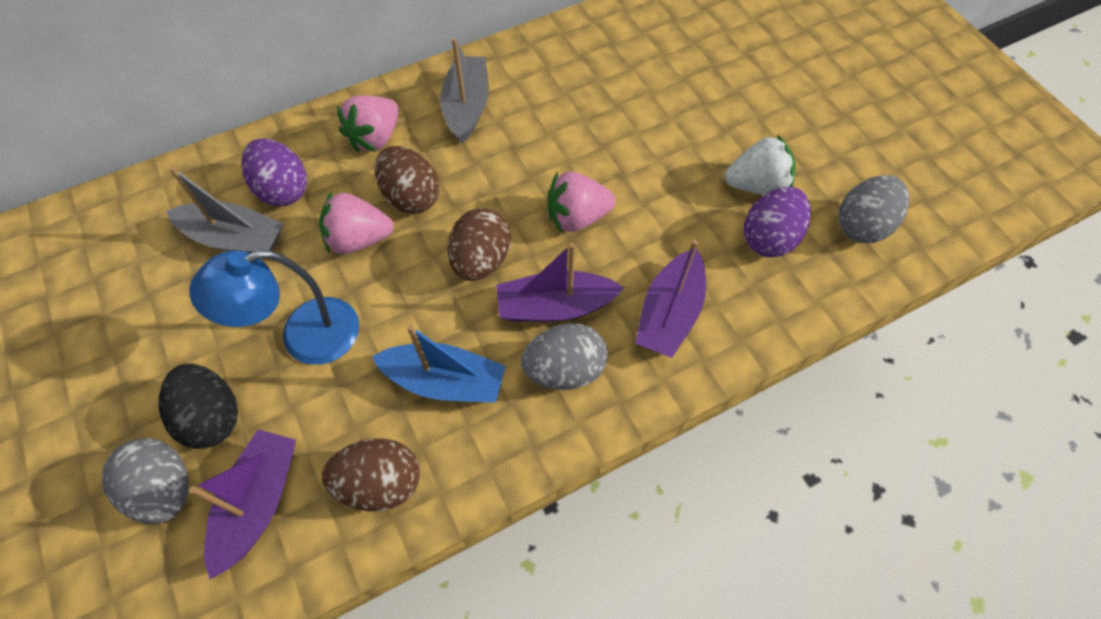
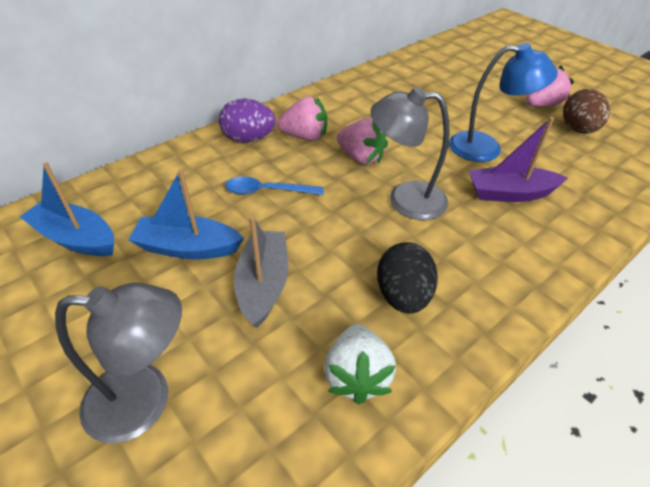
blue boat: [372,324,506,403] = 1 -> [20,162,114,256] [128,169,244,259] = 2
blue spoon: none = 0 -> [225,177,324,195] = 1
brown egg: [322,439,420,511] [375,146,440,214] [448,208,511,281] = 3 -> [563,89,610,134] = 1
grey boat: [166,166,283,254] [440,38,489,143] = 2 -> [234,216,288,329] = 1
grey egg: [102,438,189,524] [521,323,608,390] [838,175,909,243] = 3 -> none = 0
grey lamp: none = 0 -> [55,283,182,443] [371,87,450,220] = 2
purple boat: [189,429,296,579] [496,243,624,322] [635,239,706,358] = 3 -> [469,117,567,202] = 1
purple egg: [241,139,307,206] [744,187,811,257] = 2 -> [219,99,276,143] = 1

